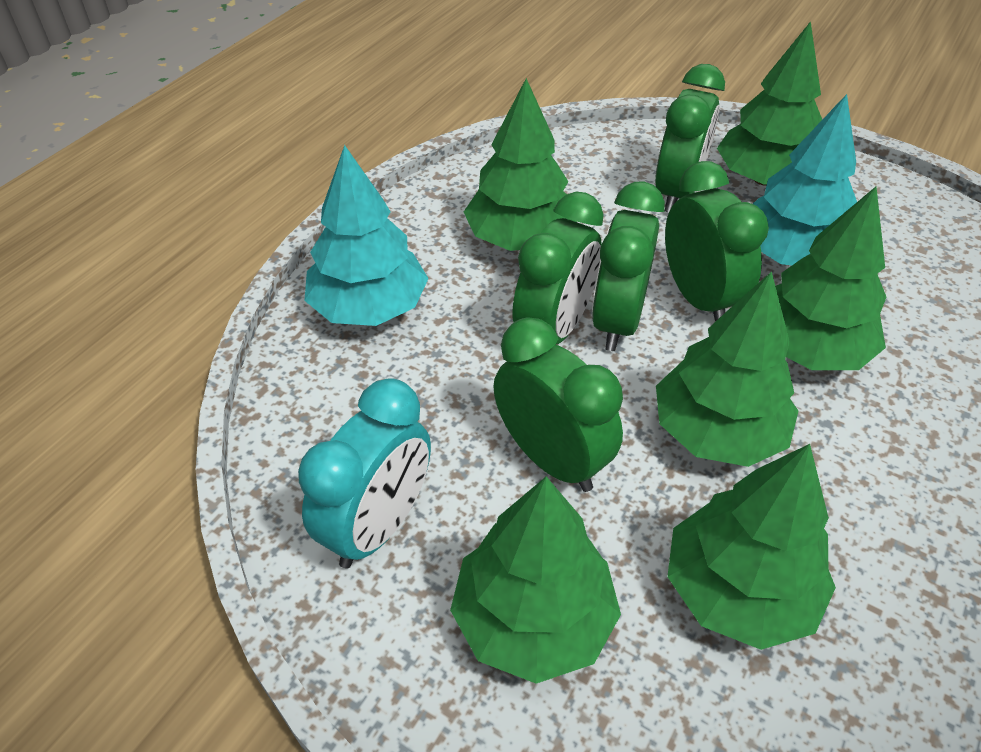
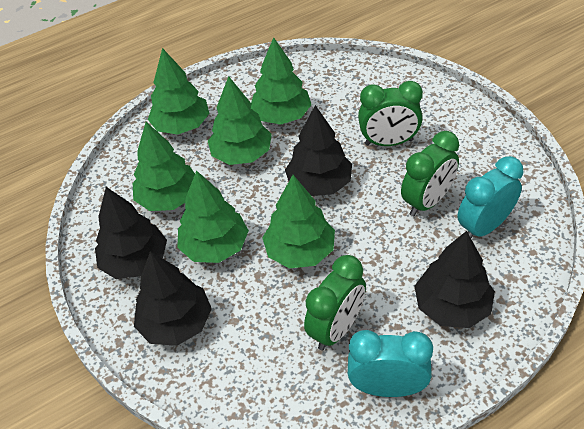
black tree: none = 0 -> [95,187,167,279] [134,251,212,346] [285,105,352,196] [414,231,495,328] = 4
green clock: [493,318,623,492] [512,192,604,344] [592,182,665,351] [655,64,725,212] [665,161,769,322] = 5 -> [304,255,366,350] [358,81,423,146] [401,131,459,216] = 3
turquoise clock: [298,378,431,568] = 1 -> [348,330,433,397] [457,156,524,238] = 2
turquoise tree: [304,145,429,326] [753,94,857,265] = 2 -> none = 0

